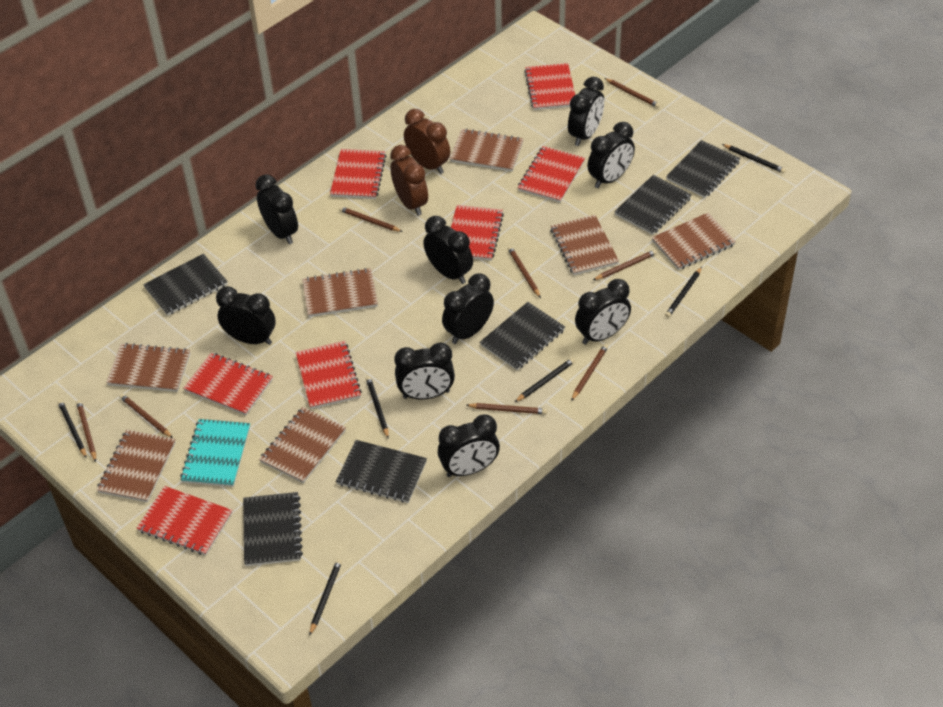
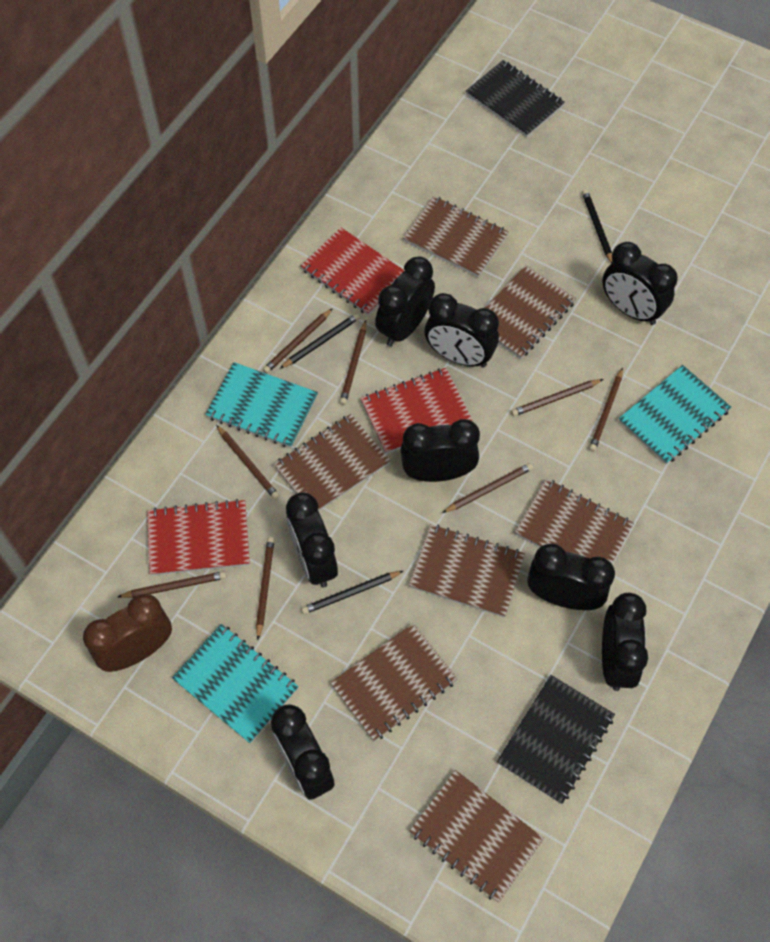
black clock: [216,286,275,345] [255,174,298,244] [394,343,455,400] [423,216,473,284] [438,414,500,477] [442,273,494,344] [568,77,604,146] [575,279,631,345] [587,122,635,188] = 9 -> [271,704,335,800] [286,493,338,588] [375,257,435,347] [400,419,480,482] [424,293,499,367] [527,543,615,610] [602,242,678,325] [602,593,648,691] = 8
black notebook: [143,254,228,316] [243,492,303,566] [336,440,427,503] [480,302,565,370] [614,175,692,235] [666,140,740,198] = 6 -> [466,60,565,137] [497,675,615,804] = 2
black pencil: [58,400,87,458] [310,559,342,635] [366,376,389,438] [515,358,575,402] [665,267,702,318] [722,144,786,173] = 6 -> [280,313,360,369] [301,571,403,614] [582,189,612,263] = 3
brown clock: [390,145,428,216] [404,109,450,174] = 2 -> [83,594,172,672] = 1
red notebook: [137,486,232,555] [183,353,273,415] [296,341,362,409] [330,149,386,199] [451,205,504,261] [518,146,585,203] [524,63,575,110] = 7 -> [147,499,250,576] [301,227,405,315] [360,368,472,454] = 3
turquoise notebook: [180,419,250,487] = 1 -> [172,624,299,744] [205,362,318,448] [619,365,731,464] = 3

